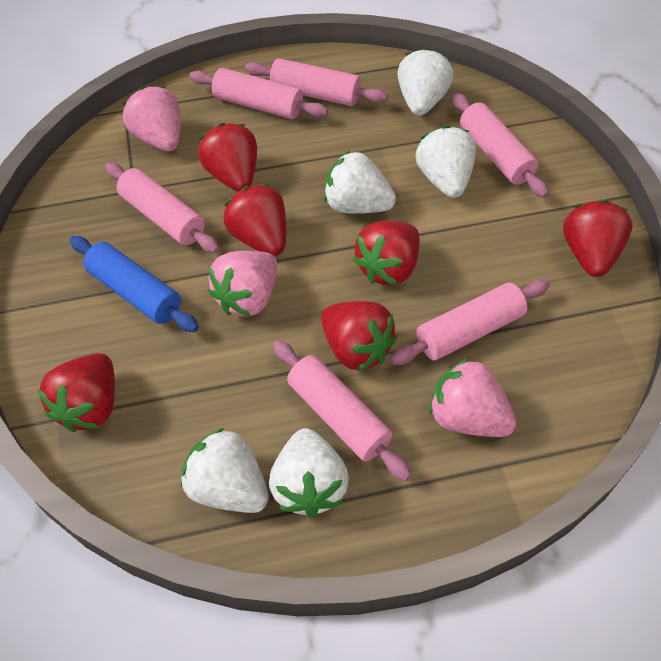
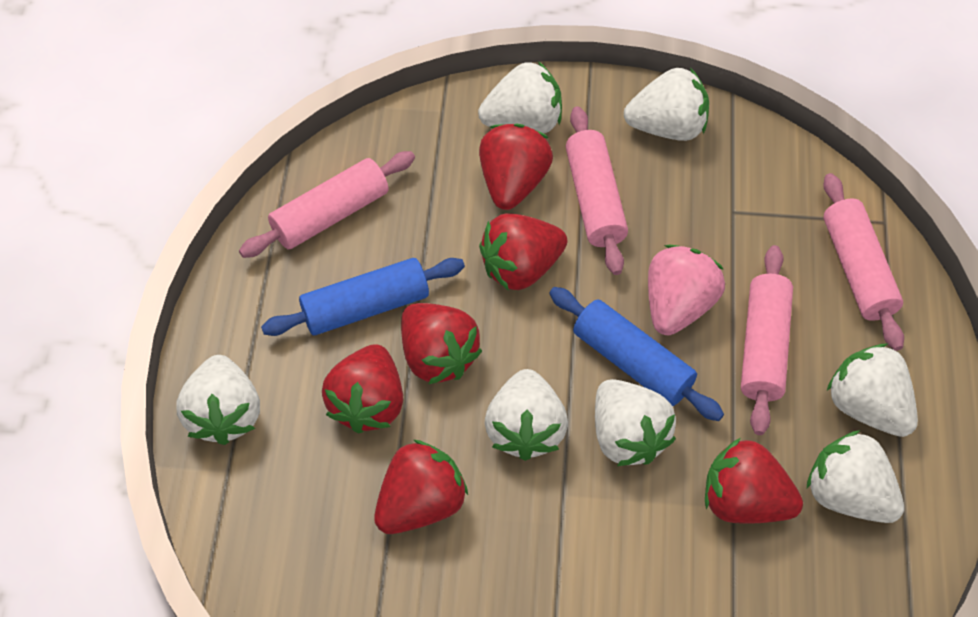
blue rolling pin: [70,236,199,332] = 1 -> [261,258,465,336] [549,287,724,421] = 2
pink rolling pin: [105,163,220,253] [189,68,328,119] [245,58,388,106] [273,340,412,481] [390,279,550,365] [452,93,549,198] = 6 -> [239,151,415,258] [566,106,628,275] [741,245,793,435] [823,173,904,351] = 4
pink strawberry: [123,86,180,151] [208,251,278,317] [429,358,516,437] = 3 -> [648,245,725,335] = 1
white strawberry: [181,427,269,513] [269,428,349,517] [324,151,396,214] [397,48,454,115] [416,125,476,198] = 5 -> [176,355,260,445] [478,61,562,134] [485,369,568,461] [595,379,676,466] [624,68,709,141] [807,430,904,523] [827,344,918,437] = 7

